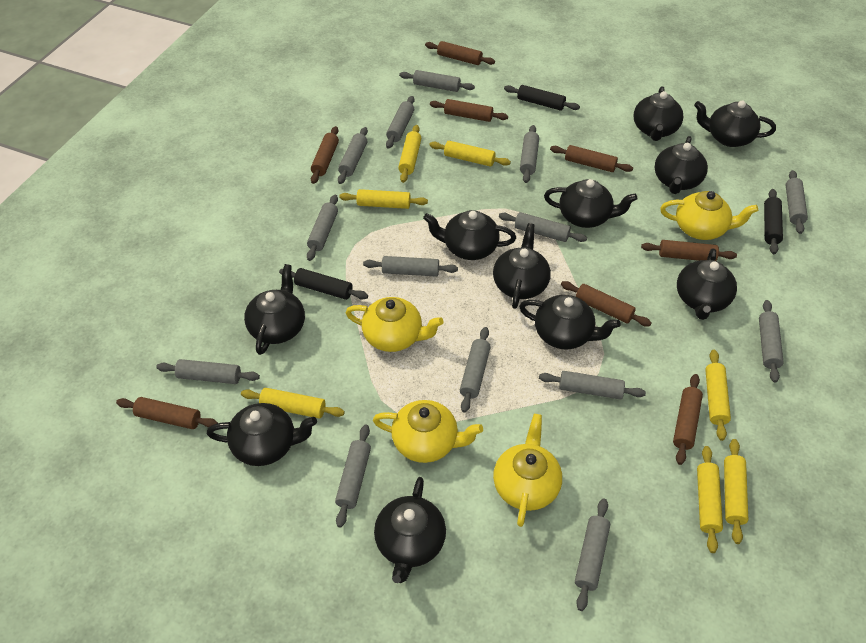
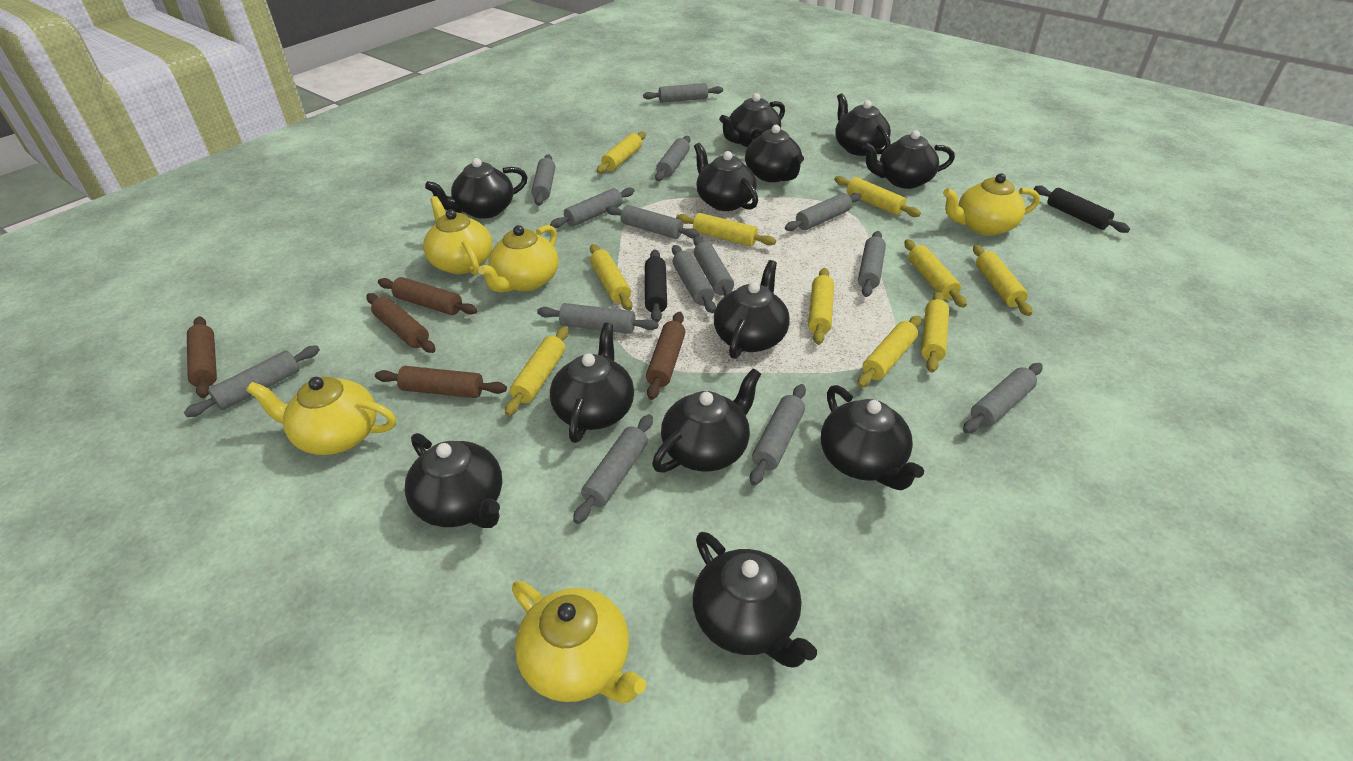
black rolling pin: [279,268,368,300] [504,85,580,111] [764,189,783,254] = 3 -> [645,249,667,323] [1034,186,1130,233] = 2
black teapot: [207,403,317,466] [244,264,305,355] [374,477,446,583] [423,210,516,260] [493,223,551,309] [519,295,621,349] [544,179,637,228] [634,86,684,141] [655,136,708,194] [677,248,737,320] [694,101,776,147] = 11 -> [405,433,502,528] [425,158,527,219] [550,323,634,443] [652,368,761,472] [693,532,817,668] [694,143,758,211] [714,260,790,359] [719,93,785,147] [745,125,804,182] [821,385,924,490] [835,93,891,156] [862,130,955,189] = 12
brown rolling pin: [116,397,218,429] [311,126,339,184] [425,41,495,65] [430,99,508,122] [550,145,633,172] [561,281,651,326] [641,240,737,261] [673,374,703,465] = 8 -> [187,317,217,398] [366,293,435,353] [375,366,507,398] [378,277,478,315] [646,312,686,400] = 5
yellow rolling pin: [241,388,345,418] [339,189,428,209] [398,125,421,183] [429,141,511,167] [697,446,723,553] [705,350,731,441] [724,439,748,544] = 7 -> [505,326,569,416] [590,244,632,311] [597,131,646,174] [676,213,776,246] [808,268,834,345] [834,176,921,217] [857,316,921,388] [904,239,967,308] [921,291,949,373] [973,245,1032,316] = 10
yellow teapot: [346,297,444,352] [373,400,483,463] [493,414,562,527] [660,191,758,240] = 4 -> [246,377,396,455] [423,196,492,275] [478,225,559,292] [512,581,646,703] [943,174,1040,236] = 5

